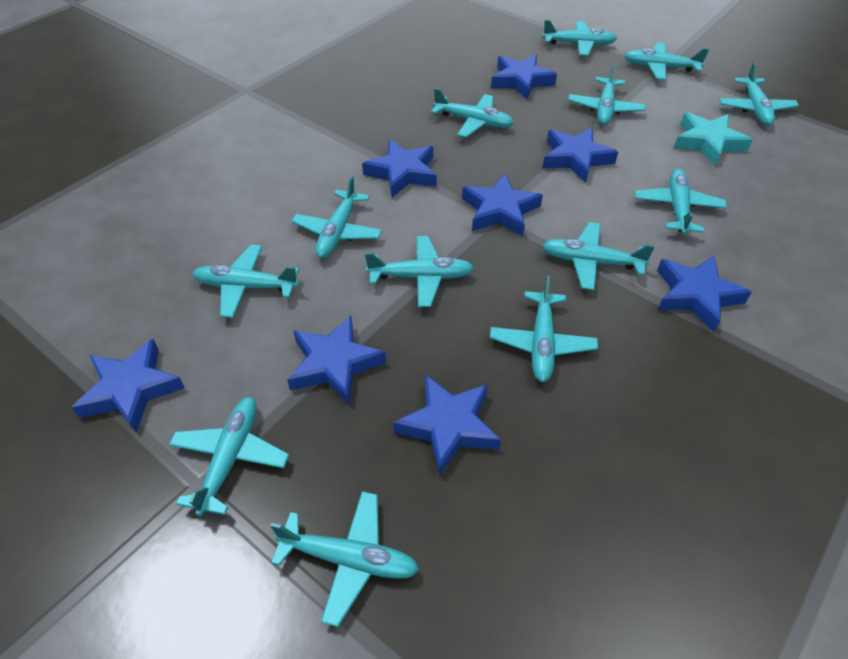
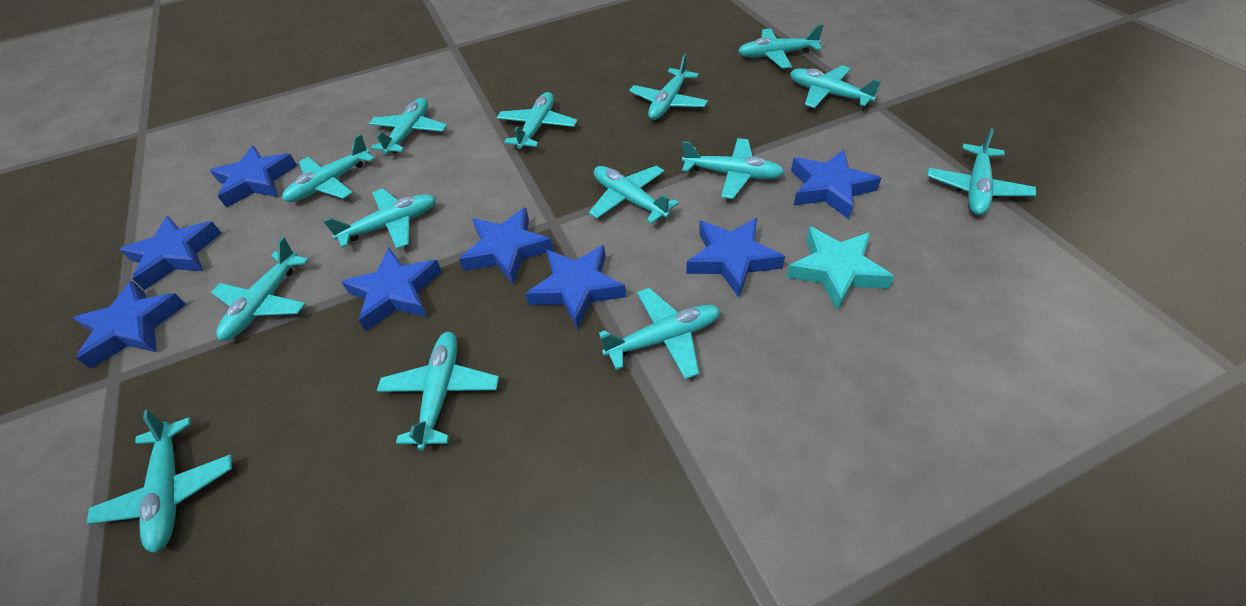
turquoise plane: [169,397,289,516] [192,245,299,318] [270,491,419,627] [292,175,382,258] [365,236,474,307] [431,88,514,138] [490,276,598,382] [542,20,617,56] [542,222,655,290] [568,63,646,125] [624,43,709,80] [635,169,727,235] [719,62,799,126] = 13 -> [87,410,232,553] [211,237,309,340] [282,134,375,202] [323,188,436,249] [369,98,447,154] [377,332,499,450] [497,92,577,149] [589,166,679,224] [599,288,720,380] [629,54,708,120] [682,138,785,199] [738,24,824,69] [790,65,881,108] [927,128,1036,215] = 14

